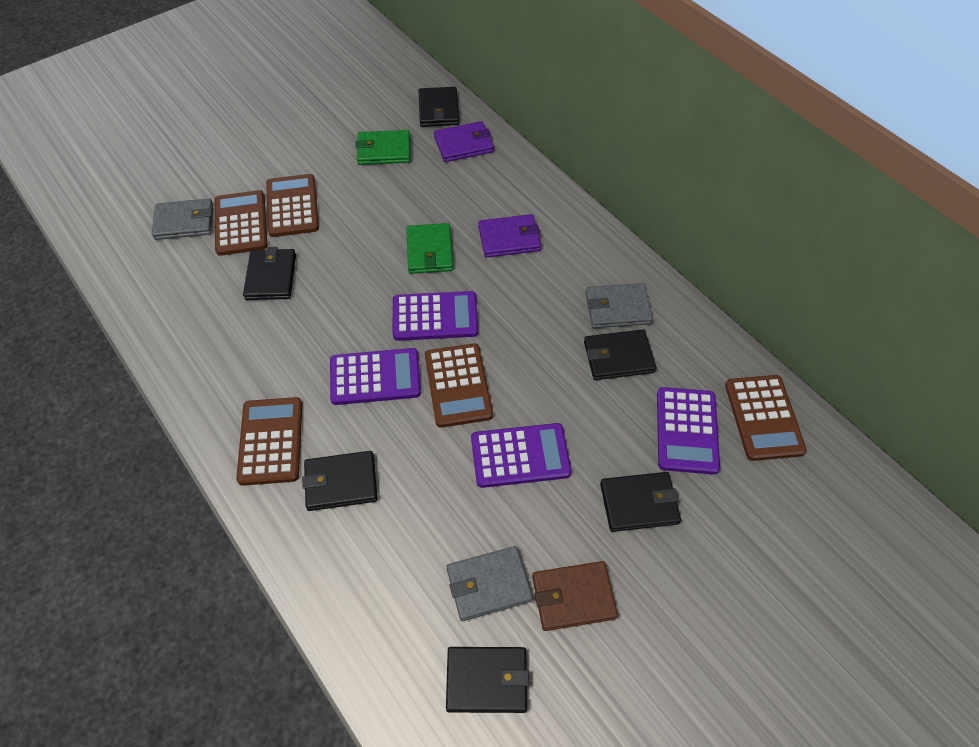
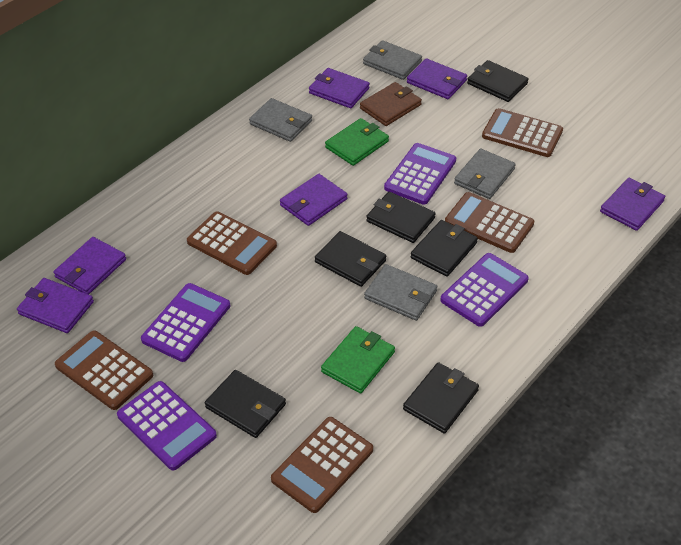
grey wallet: [152,198,213,240] [447,546,533,621] [585,283,653,328] = 3 -> [249,98,312,142] [363,40,422,80] [364,264,437,321] [454,149,516,199] = 4
purple wallet: [434,121,494,162] [478,214,541,258] = 2 -> [17,278,94,333] [54,237,126,294] [280,174,348,226] [309,68,370,108] [407,58,467,99] [600,178,665,231] = 6

